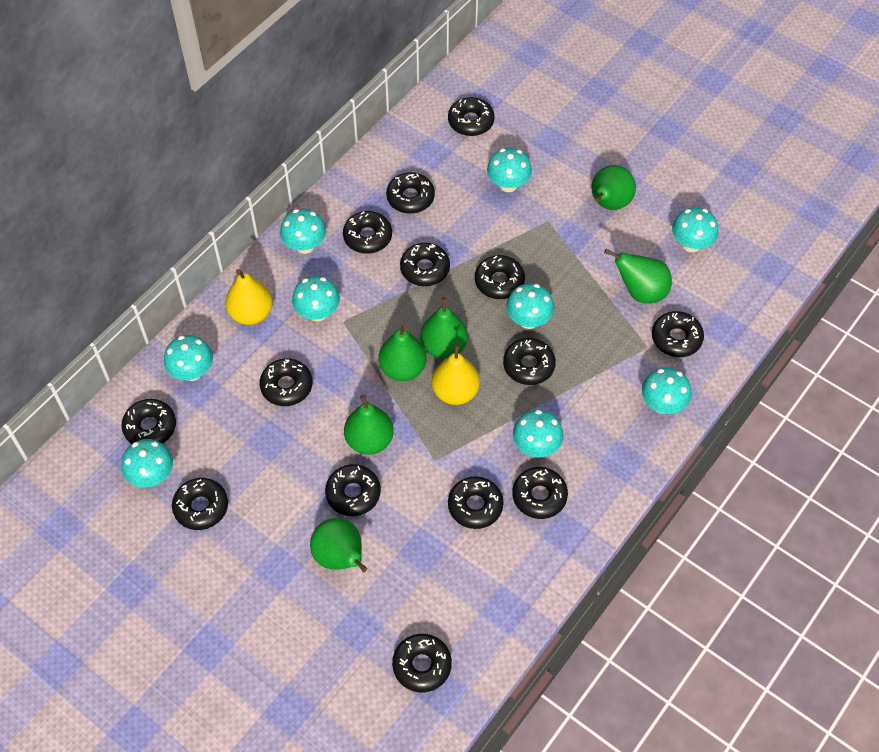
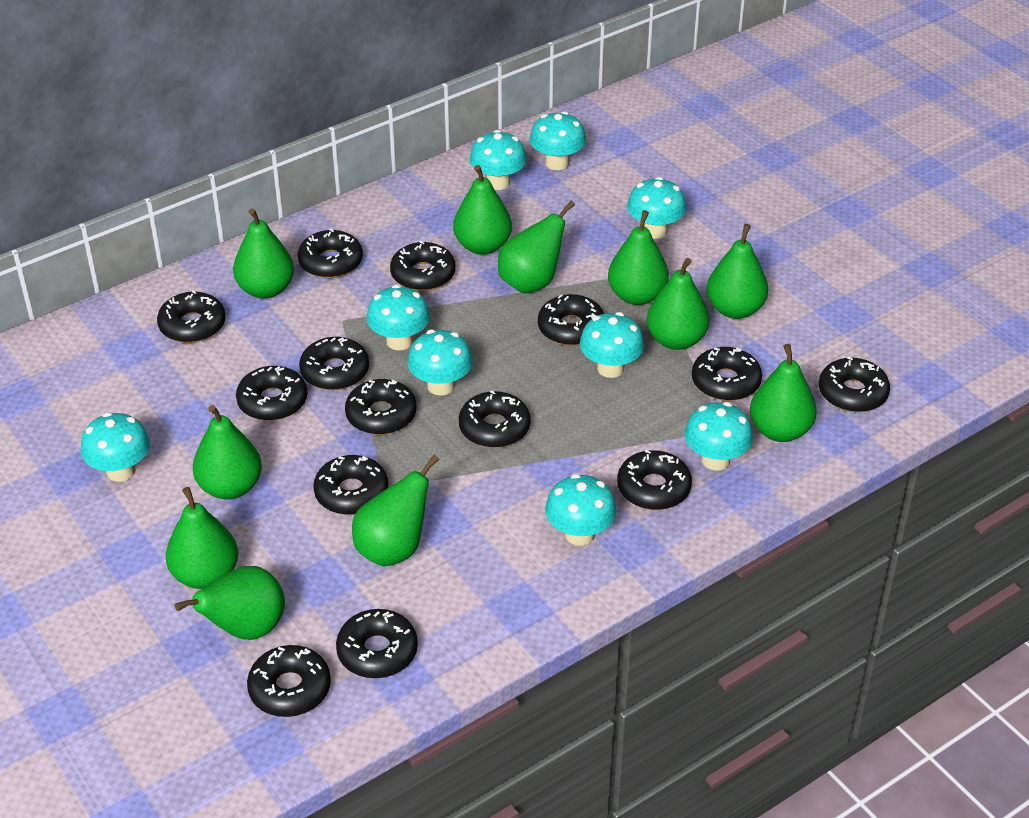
green pear: [310,518,367,572] [344,395,394,455] [379,324,427,381] [420,297,468,359] [591,165,636,210] [604,249,672,303] = 6 -> [166,487,238,589] [175,566,285,640] [193,405,262,500] [233,208,294,299] [352,455,439,566] [453,165,512,255] [498,201,575,293] [608,210,669,305] [647,258,709,350] [706,224,768,319] [750,344,817,442] = 11
yellow pear: [225,269,273,325] [431,344,480,405] = 2 -> none = 0

